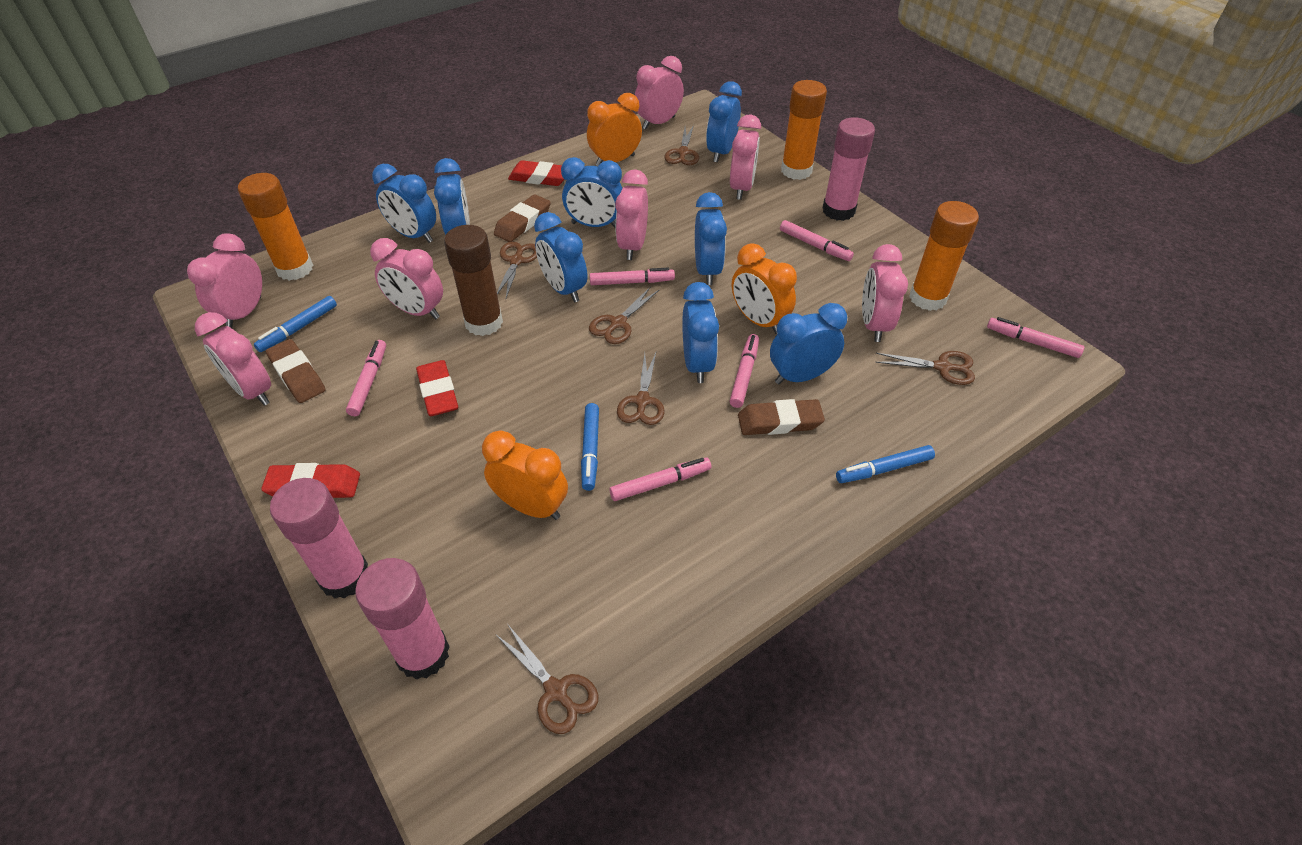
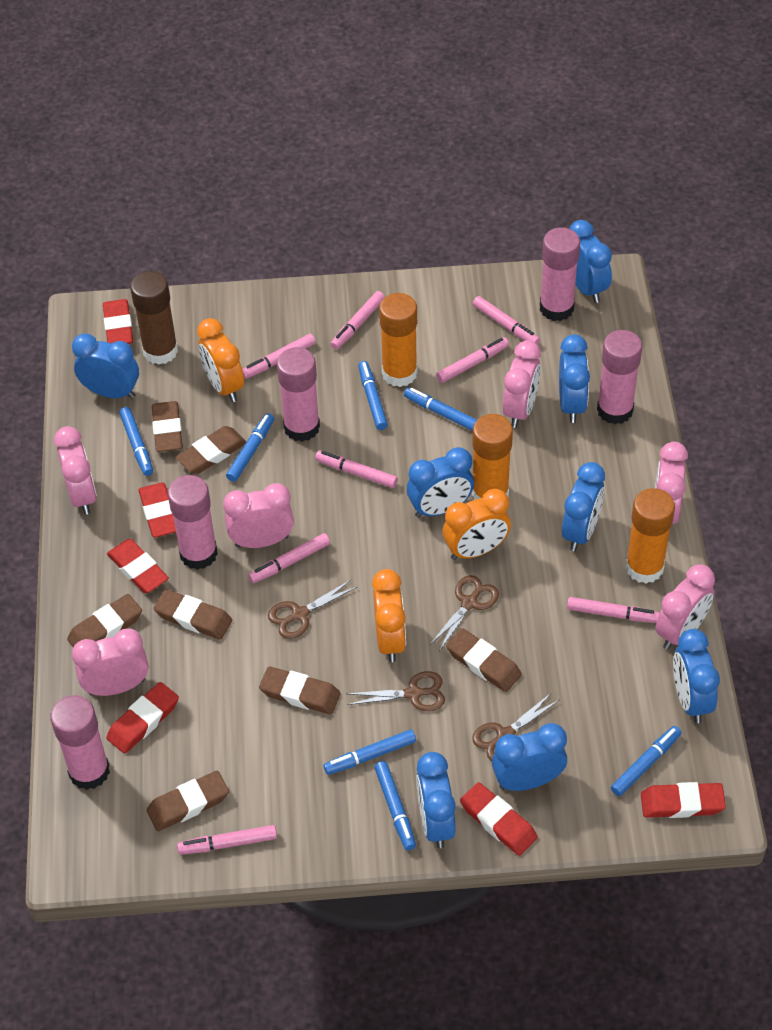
blue marker: [254,296,337,352] [581,403,599,491] [836,445,935,483] = 3 -> [119,407,153,476] [226,413,274,482] [324,730,416,775] [358,361,388,430] [374,761,416,850] [404,387,477,431] [611,726,682,796] = 7
brown eraser: [266,339,326,403] [494,194,551,242] [738,399,825,435] = 3 -> [67,594,142,647] [147,771,229,831] [152,401,183,452] [153,589,232,640] [176,426,247,474] [259,666,341,714] [446,628,522,692] = 7
brown scissors: [495,625,599,734] [497,242,537,298] [589,286,660,344] [617,353,665,425] [664,125,699,165] [875,351,975,385] = 6 -> [268,579,358,639] [346,671,445,711] [429,575,499,651] [472,693,559,761] = 4
pink clock: [187,233,262,328] [195,312,271,406] [370,238,443,319] [615,169,648,260] [635,56,684,129] [730,114,761,200] [862,244,908,342] = 7 -> [54,426,97,515] [72,628,149,696] [223,483,294,548] [502,340,541,428] [655,442,688,524] [655,565,715,650] = 6
pink glue stick: [270,478,368,599] [355,558,450,680] [822,117,875,221] = 3 -> [50,695,110,790] [168,475,218,570] [277,347,320,442] [540,227,580,321] [597,330,642,424] = 5
pink marker: [346,340,386,416] [590,268,675,285] [609,457,711,501] [730,334,759,408] [780,220,854,261] [987,317,1084,358] = 6 -> [177,825,277,855] [242,334,316,379] [248,533,330,583] [315,451,398,488] [331,291,385,349] [436,337,509,383] [473,296,540,344] [567,597,660,623] = 8
red eraser: [261,463,360,498] [416,360,458,416] [508,160,564,186] = 3 -> [103,299,133,344] [106,682,179,754] [107,539,169,593] [138,482,176,538] [460,782,538,856] [641,782,726,818] = 6

